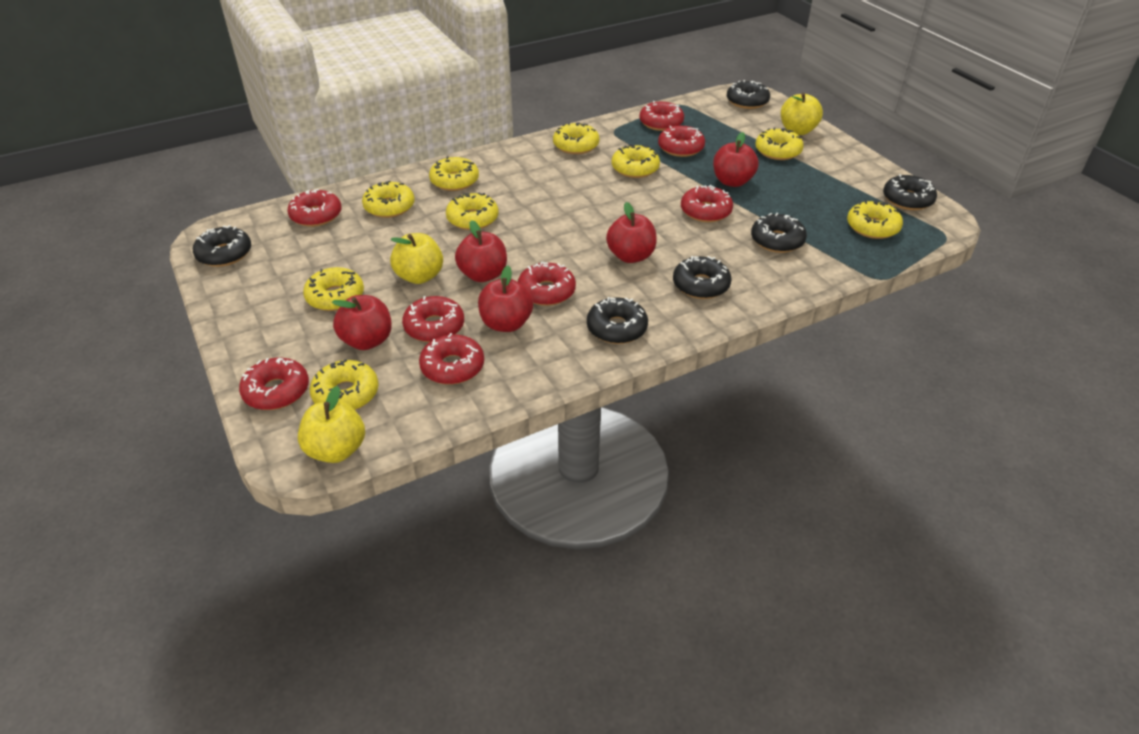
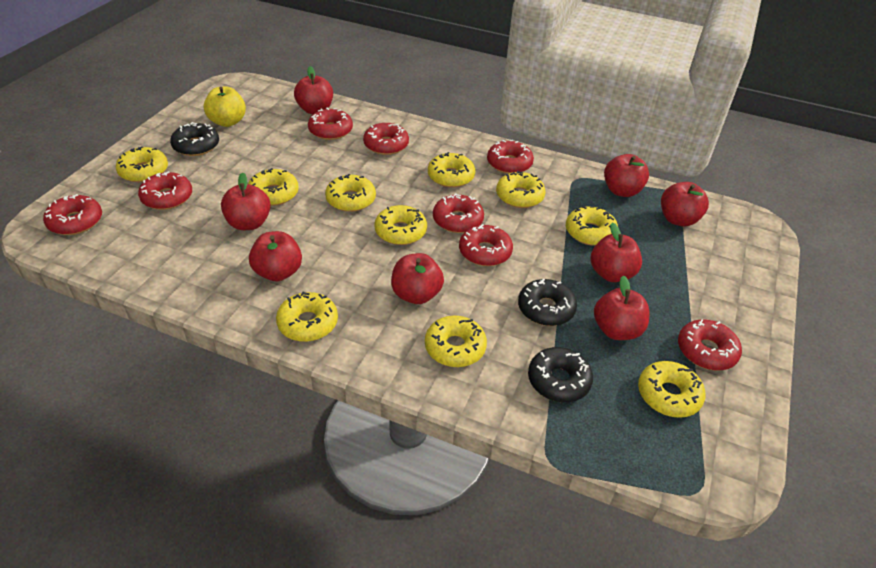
black donut: [193,225,251,267] [587,297,648,344] [673,256,731,299] [727,80,770,109] [751,213,807,253] [883,174,937,210] = 6 -> [170,122,219,156] [518,279,577,326] [528,347,593,402] = 3
red apple: [332,295,392,350] [455,220,507,282] [478,265,533,332] [606,202,657,263] [713,132,759,187] = 5 -> [221,172,271,230] [249,231,302,281] [294,66,333,114] [391,253,444,304] [591,222,642,282] [594,275,650,340] [604,154,649,197] [661,182,709,226] = 8
yellow apple: [298,386,365,463] [390,233,443,284] [781,93,823,135] = 3 -> [203,86,246,127] = 1
yellow donut: [303,267,364,311] [310,359,379,410] [362,181,415,218] [429,156,479,191] [446,193,499,230] [553,123,599,154] [611,144,660,178] [755,128,804,160] [847,201,903,239] = 9 -> [116,146,168,182] [248,168,299,206] [276,292,338,342] [325,174,376,212] [374,205,427,245] [425,316,487,367] [428,152,475,188] [496,171,546,208] [566,206,618,246] [638,361,706,418] = 10

